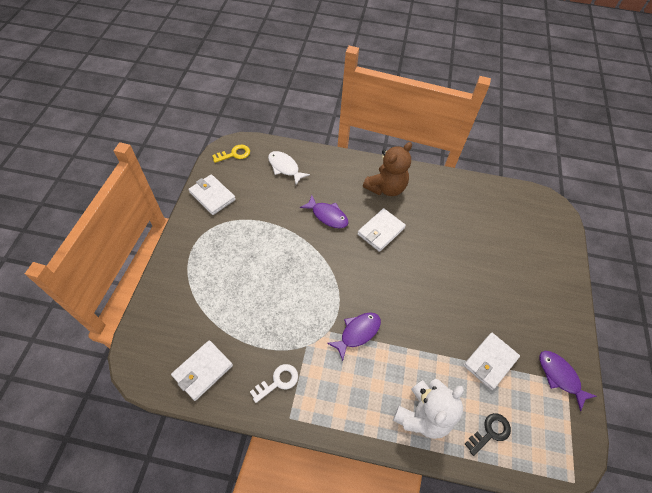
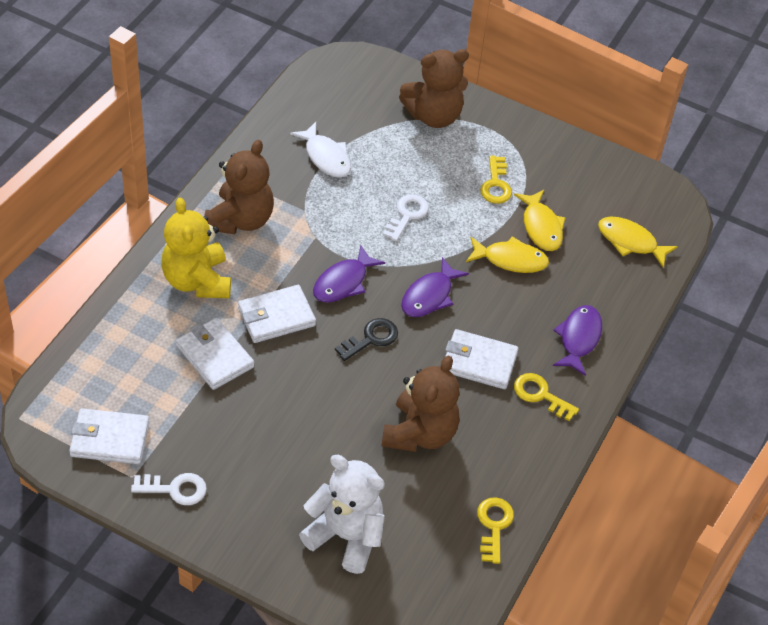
brown teddy bear: [363,142,412,196] = 1 -> [204,140,274,234] [381,355,460,452] [399,49,469,128] = 3
white key: [250,364,298,403] = 1 -> [131,473,207,505] [383,194,429,241] = 2
yellow fish: none = 0 -> [466,236,549,273] [514,190,566,251] [598,217,678,268] = 3
yellow key: [212,145,250,163] = 1 -> [477,497,514,564] [480,156,512,204] [514,373,579,421] = 3
yellow teddy bear: none = 0 -> [161,198,231,299] = 1

